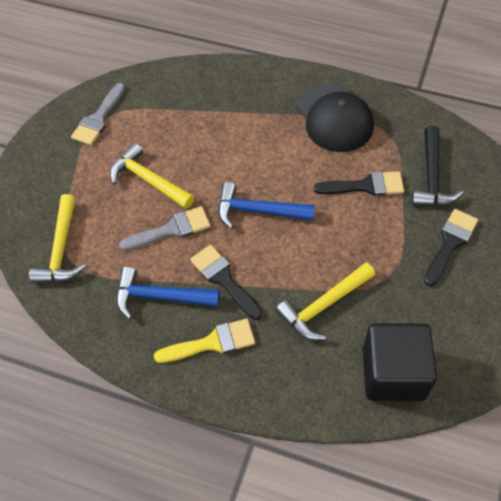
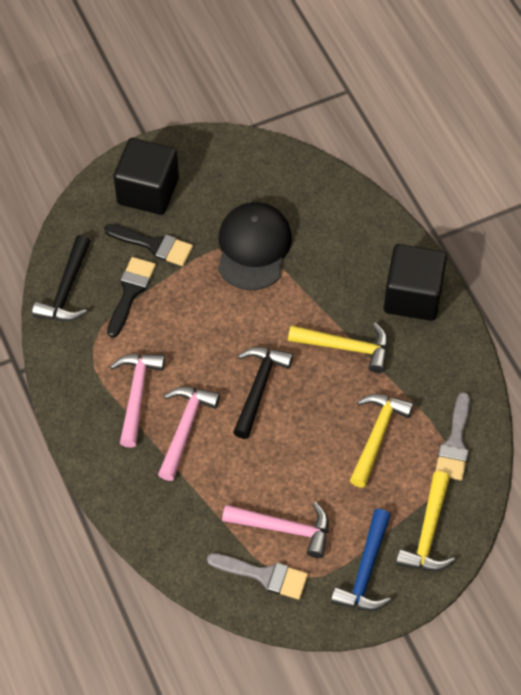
black brush: [190,245,262,320] [313,171,404,196] [424,209,478,287] = 3 -> [104,224,193,266] [107,257,156,338] = 2
black cube: [363,323,437,401] = 1 -> [114,138,179,215] [384,244,447,321] = 2
black hammer: [411,126,463,206] = 1 -> [32,235,91,321] [233,347,293,439] = 2
blue hammer: [116,267,220,320] [218,182,315,229] = 2 -> [331,509,391,611] = 1
pink hammer: none = 0 -> [110,354,165,448] [158,387,220,481] [222,502,329,558] = 3
yellow brush: [154,319,255,363] = 1 -> none = 0

